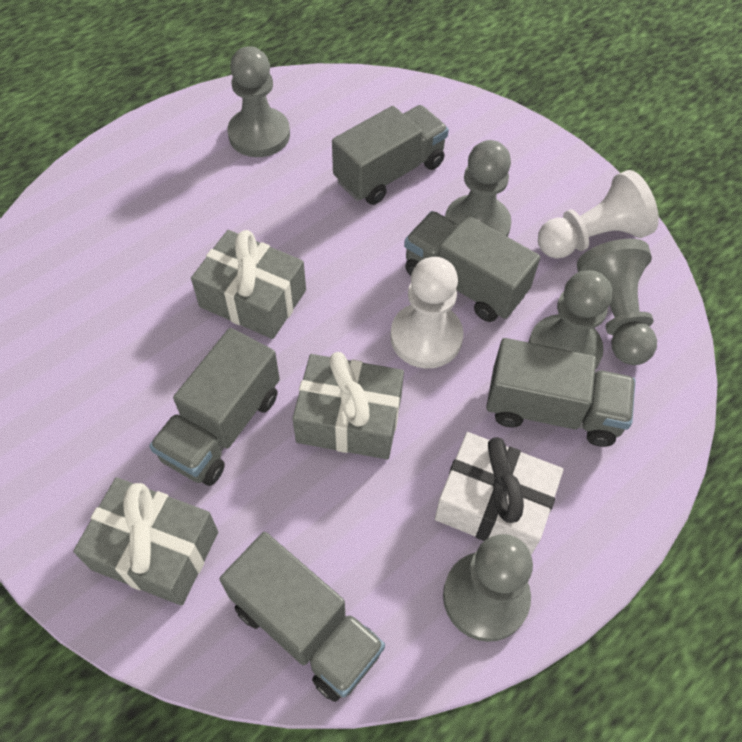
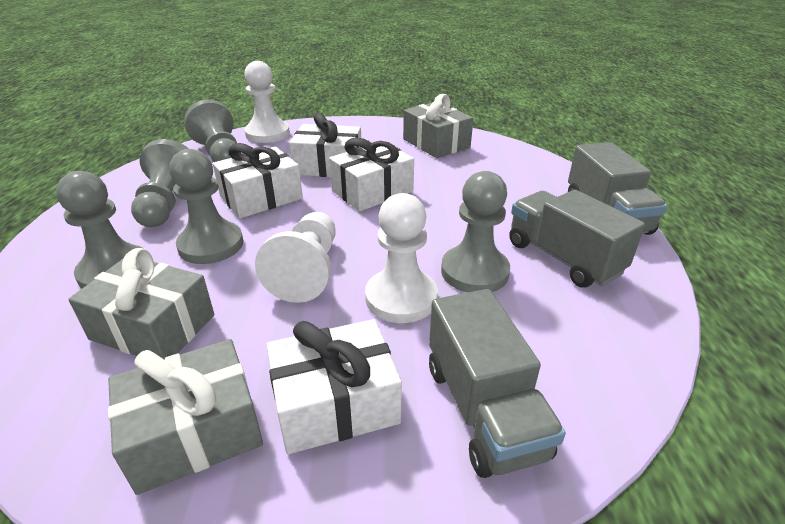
grey truck: [149,328,280,486] [220,532,385,702] [332,105,449,205] [404,211,540,322] [486,338,636,447] = 5 -> [429,289,566,478] [509,190,645,288] [568,142,667,235] = 3
white gift: [435,432,563,555] = 1 -> [213,143,303,219] [266,319,402,454] [289,113,361,177] [329,138,414,211] = 4
white pawn: [390,257,463,369] [538,170,659,258] = 2 -> [244,61,290,143] [255,212,336,303] [365,193,438,323] = 3

